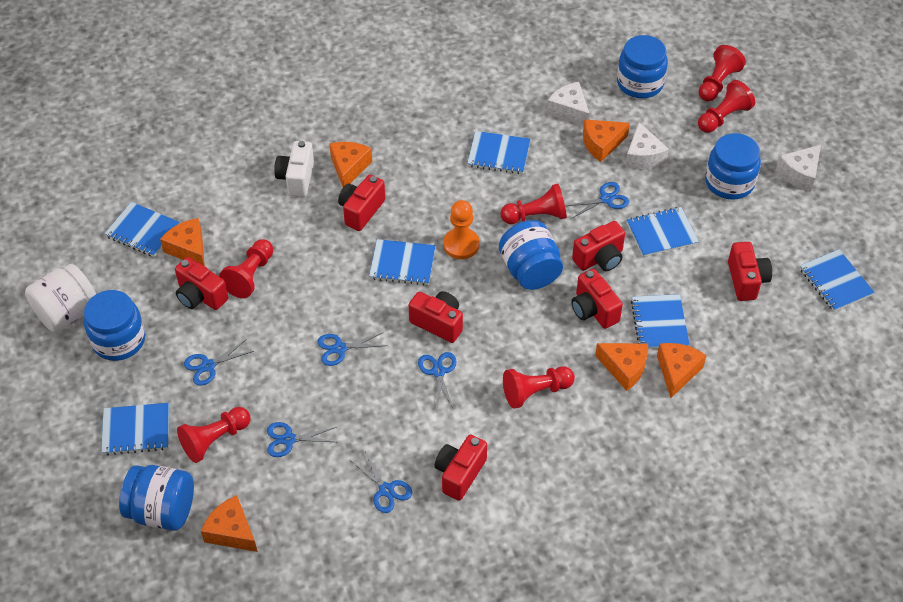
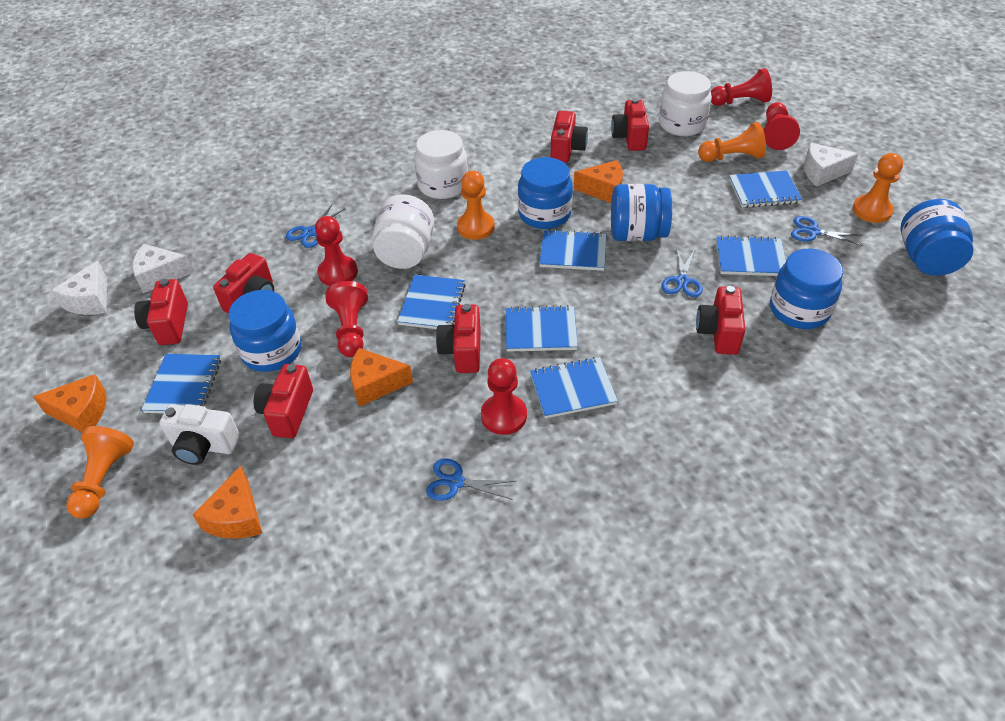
blue scissors: [184,339,254,386] [267,422,337,457] [317,332,387,366] [351,451,412,513] [418,352,457,411] [566,182,629,218] = 6 -> [286,205,344,248] [426,458,516,501] [661,249,703,297] [791,216,862,246] = 4
orange cheese: [160,218,205,266] [201,495,258,552] [329,142,372,187] [583,119,630,162] [595,343,648,391] [657,343,706,398] = 6 -> [33,374,107,432] [193,465,262,539] [350,348,413,407] [573,160,623,203] = 4
orange pawn: [443,200,479,259] = 1 -> [66,426,134,519] [457,171,495,240] [698,122,766,162] [853,153,903,223] = 4
red pawn: [177,407,250,463] [219,239,273,298] [500,184,567,224] [503,366,575,409] [698,80,755,133] [699,45,746,101] = 6 -> [315,216,358,286] [325,281,368,357] [481,358,527,435] [711,68,772,106] [763,102,800,150] = 5
white jar: [25,264,96,333] = 1 -> [373,194,434,269] [415,130,468,199] [659,71,712,136] = 3

